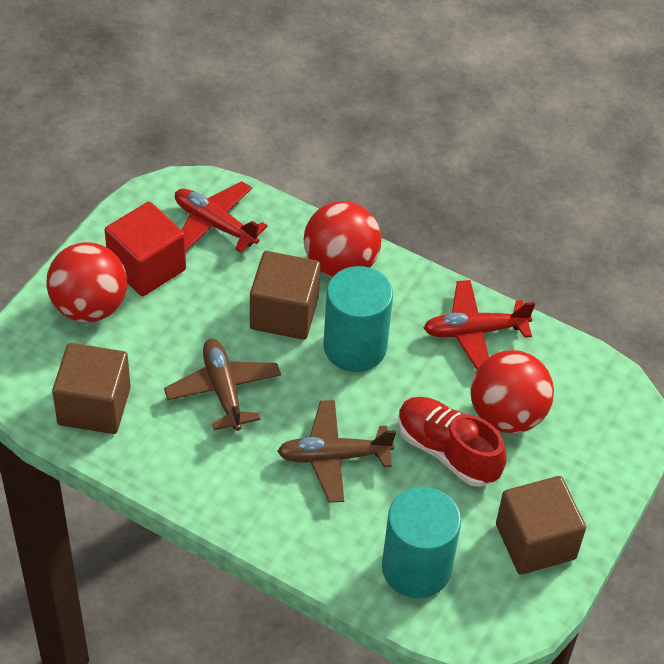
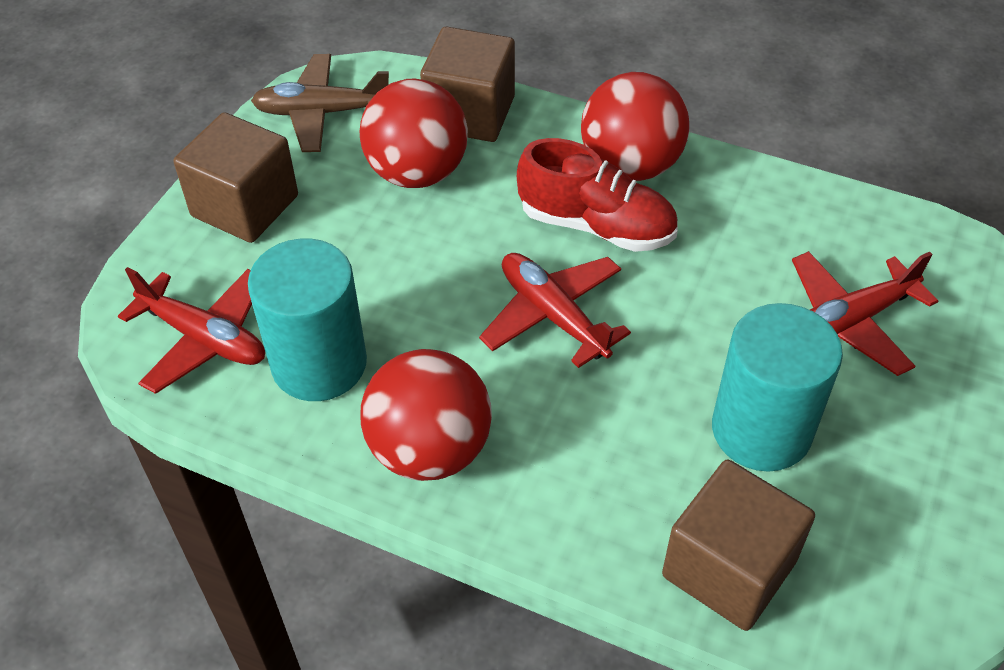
brown plane: [164,339,281,431] [277,400,396,503] = 2 -> [251,54,389,152] = 1
red cube: [105,202,186,296] = 1 -> none = 0
red plane: [175,181,268,253] [424,280,535,370] = 2 -> [118,267,265,394] [479,253,631,368] [792,251,938,376] = 3

